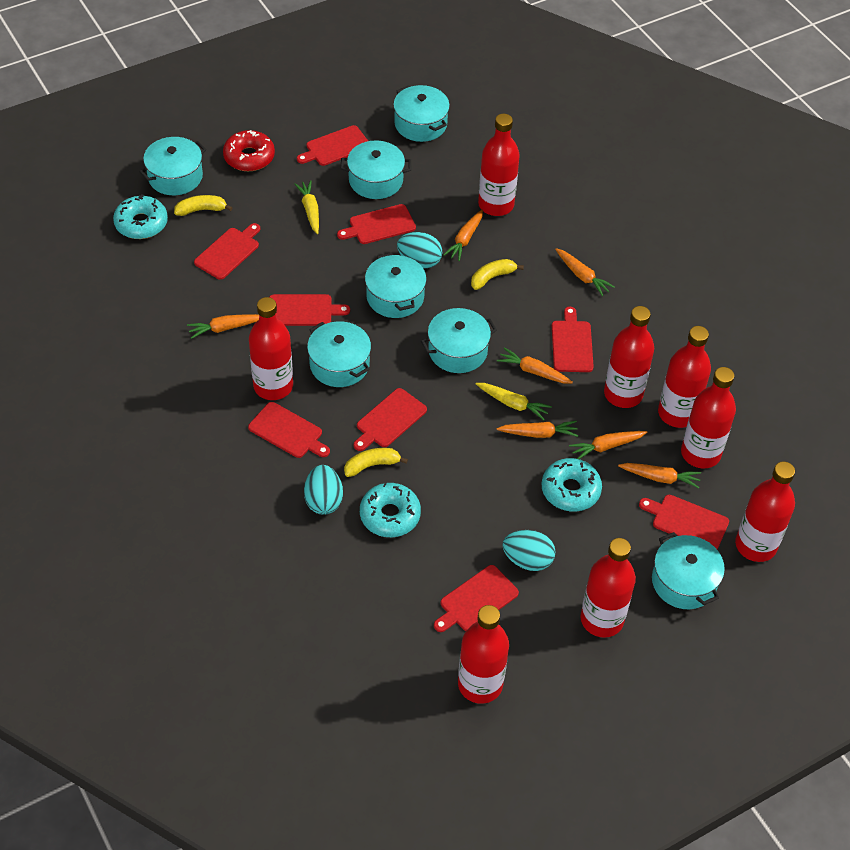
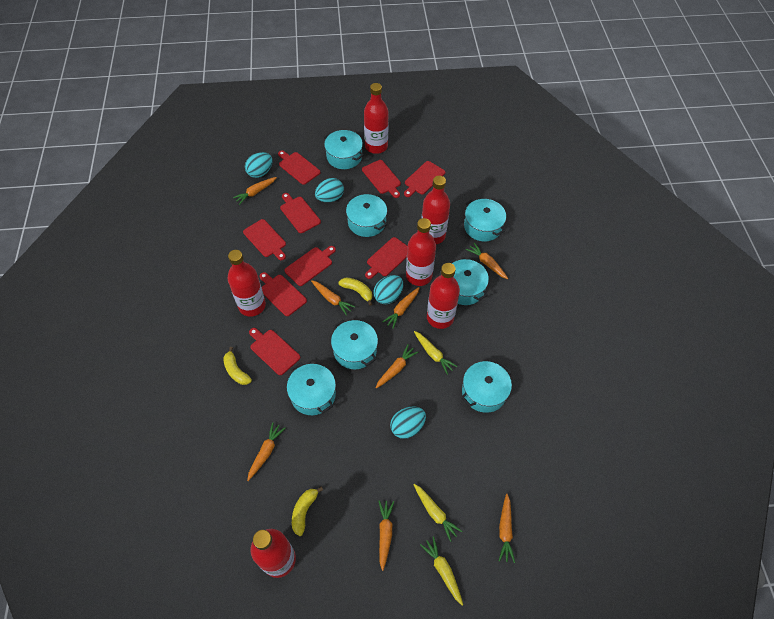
orange carrot: [187,314,259,339] [443,210,483,261] [497,348,573,383] [497,421,578,438] [555,248,615,296] [569,431,647,459] [618,463,701,488] = 7 -> [233,177,277,205] [247,422,285,481] [311,280,355,316] [376,344,418,389] [379,500,394,571] [383,287,420,329] [466,243,508,279] [499,493,515,563] = 8
red bottle: [249,297,293,400] [458,605,509,704] [478,114,520,216] [581,538,636,638] [604,306,654,408] [658,326,711,428] [681,367,736,468] [735,462,795,562] = 8 -> [228,250,266,317] [251,529,296,578] [364,83,389,154] [406,218,436,286] [421,176,450,244] [427,263,460,329] = 6
red donut: [223,130,275,171] = 1 -> none = 0
turquoise donut: [113,194,168,239] [360,482,421,537] [541,458,602,512] = 3 -> none = 0
turquoise egg: [304,465,343,515] [397,232,442,268] [503,530,556,571] = 3 -> [245,152,273,178] [315,178,344,202] [374,275,403,304] [390,407,426,439] = 4
yellow carrot: [294,180,319,234] [476,383,552,420] = 2 -> [413,484,462,542] [414,331,458,375] [420,536,463,605] = 3

